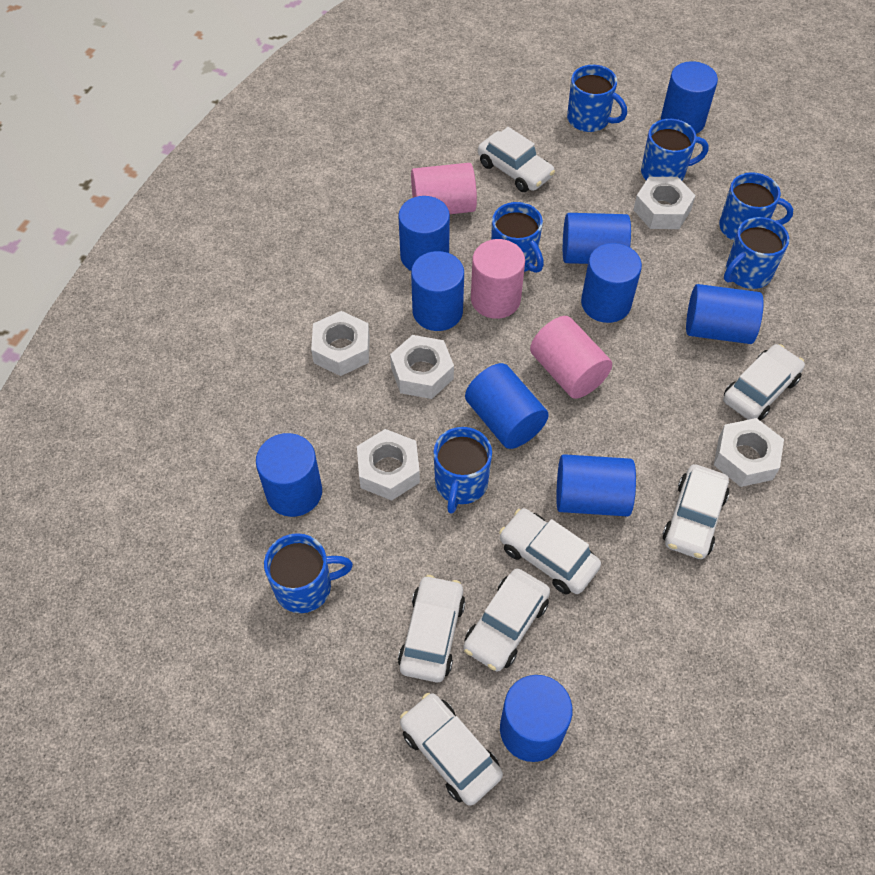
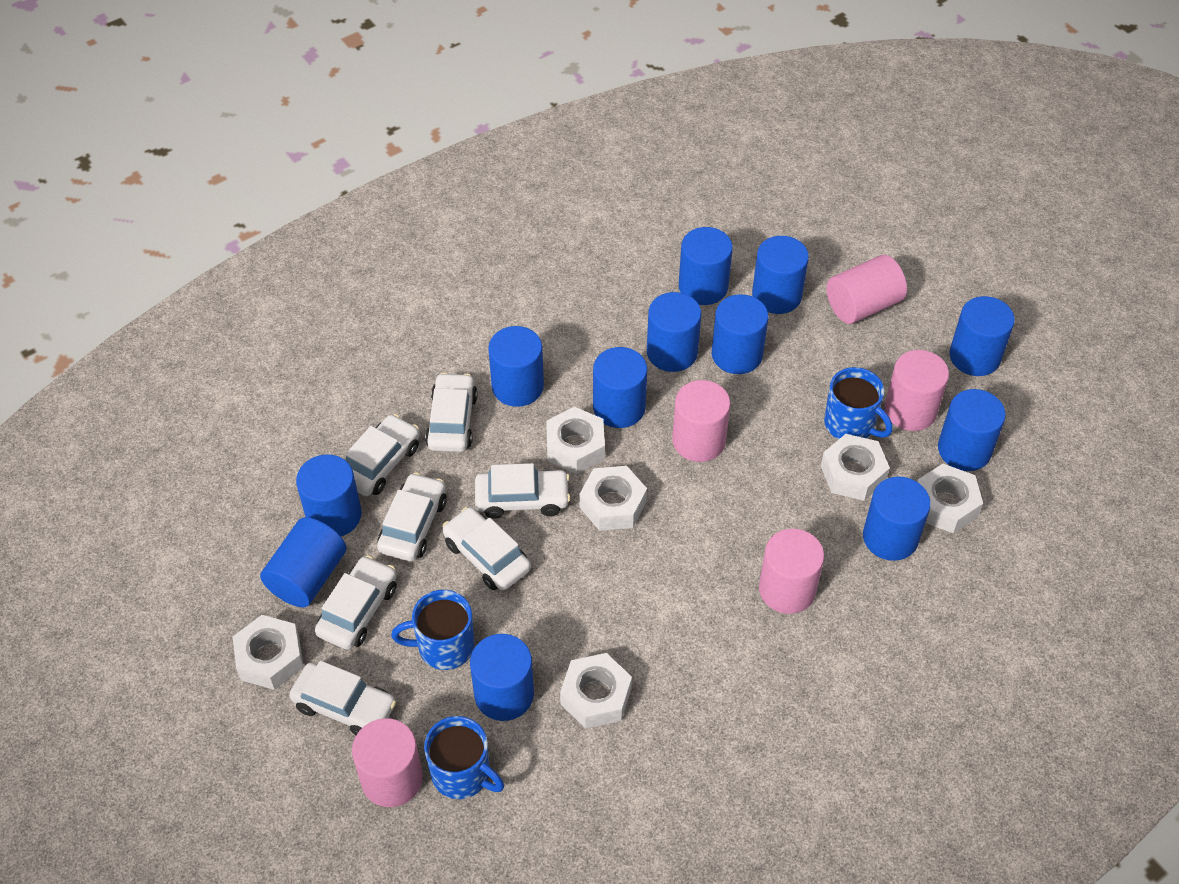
blue cylinder: [256,433,322,517] [398,196,450,271] [411,251,464,331] [465,363,549,449] [500,675,573,762] [556,454,636,516] [563,213,631,264] [581,243,642,323] [661,61,718,134] [686,284,764,344] = 10 -> [260,517,347,607] [296,454,362,536] [470,634,534,721] [488,326,544,407] [593,347,647,428] [647,292,701,372] [679,227,733,305] [712,294,768,374] [752,236,809,314] [863,477,931,561] [938,389,1006,471] [949,296,1015,376] = 12
blue mug: [264,533,353,613] [433,427,492,514] [491,202,544,273] [567,65,627,132] [641,119,709,181] [719,172,793,241] [724,217,789,289] = 7 -> [391,590,474,670] [424,716,504,799] [824,367,892,439] = 3
pink cylinder: [411,163,477,214] [471,239,525,319] [530,316,612,399] = 3 -> [352,718,423,807] [672,380,730,462] [759,529,824,614] [827,255,907,324] [884,350,949,431] = 5
white nut: [311,311,370,376] [357,429,420,501] [390,335,454,399] [633,177,696,229] [714,418,784,487] = 5 -> [233,615,304,690] [546,407,605,474] [560,653,632,729] [579,466,647,531] [821,434,890,501] [917,464,983,533] = 6

